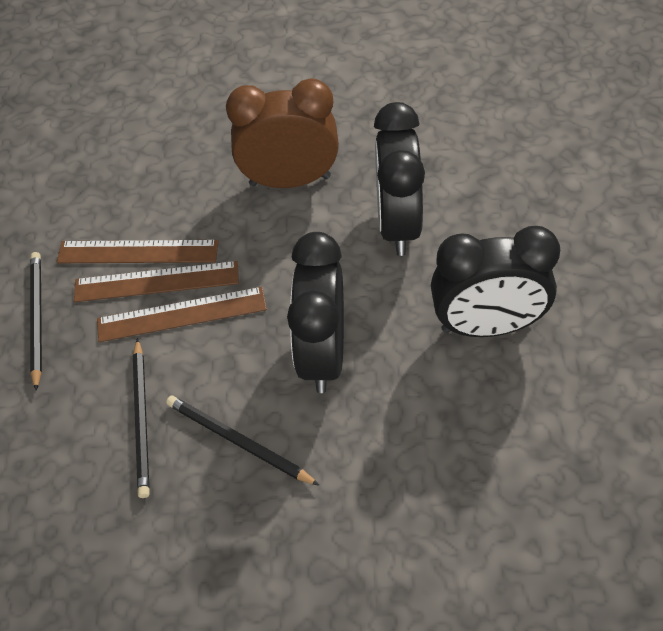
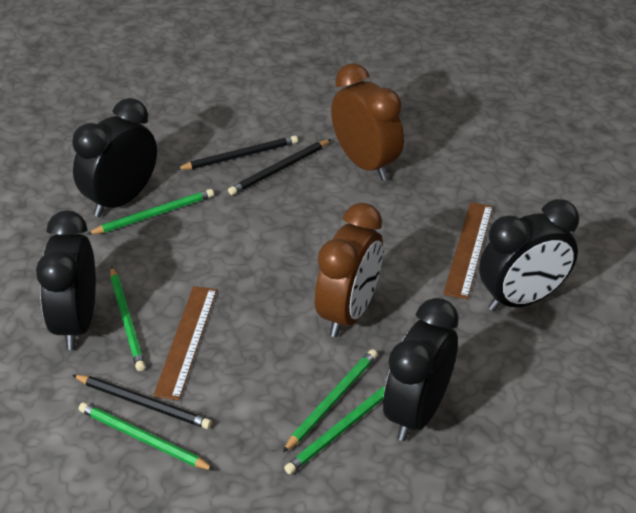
black clock: [287,232,344,393] [374,102,425,256] [431,226,560,337] = 3 -> [36,211,96,350] [72,98,157,217] [383,298,459,441] [479,199,579,312] = 4
brown clock: [226,78,339,188] = 1 -> [315,203,383,337] [331,63,404,180] = 2
brown ruler: [57,240,219,263] [74,261,239,302] [97,287,267,342] = 3 -> [153,286,217,401] [443,202,493,299] = 2
green pencil: none = 0 -> [79,402,215,471] [87,189,214,234] [110,266,145,371] [283,349,378,452] [284,386,385,474] = 5

